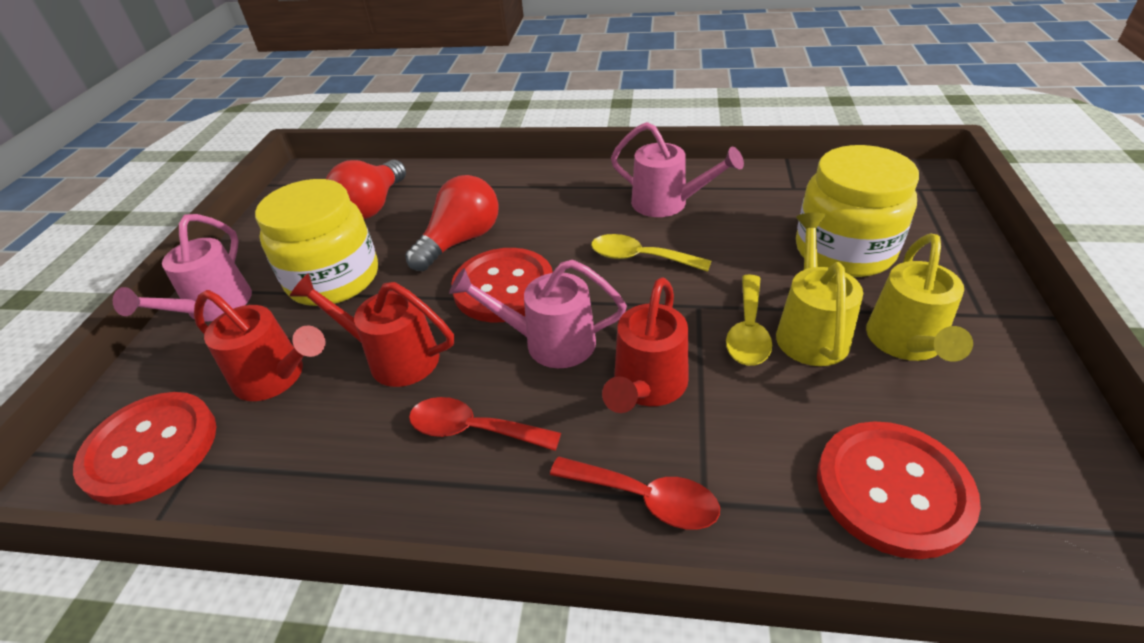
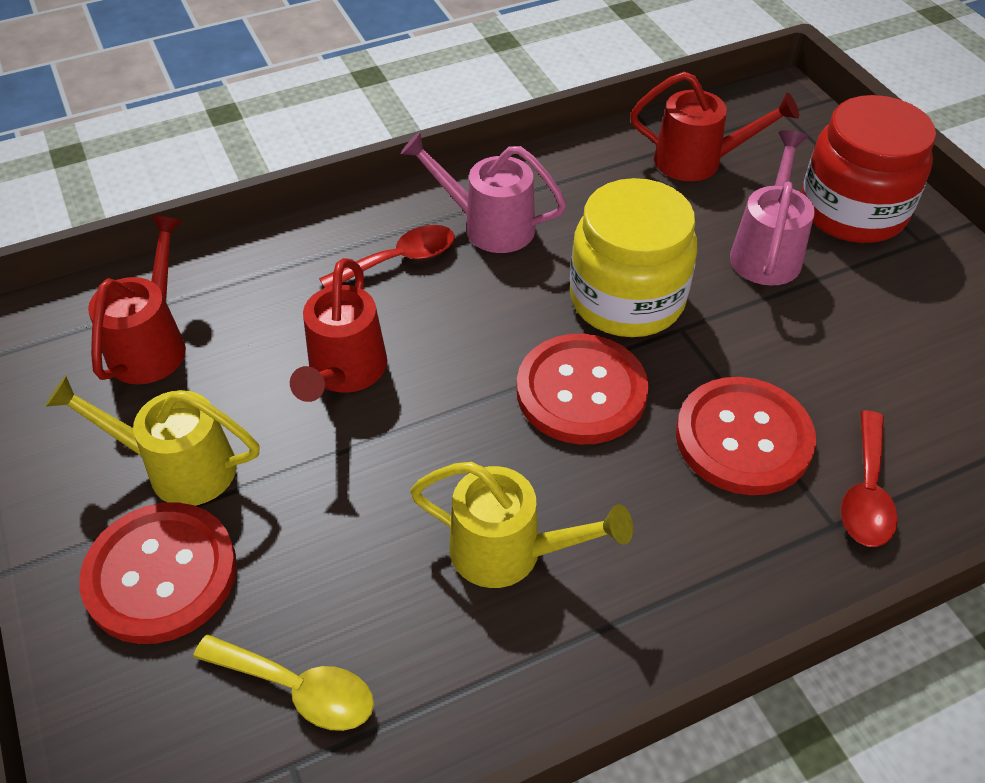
pink watering can: [113,214,252,322] [449,260,627,368] [611,122,744,217] = 3 -> [400,132,567,253] [730,130,815,286] = 2
red jar: none = 0 -> [801,95,936,243] = 1
red light bulb: [326,160,406,220] [405,175,499,271] = 2 -> none = 0
yellow jar: [255,179,378,306] [796,145,919,277] = 2 -> [570,178,697,337] = 1
yellow spoon: [591,234,711,272] [726,274,772,366] = 2 -> [193,634,374,731] = 1

